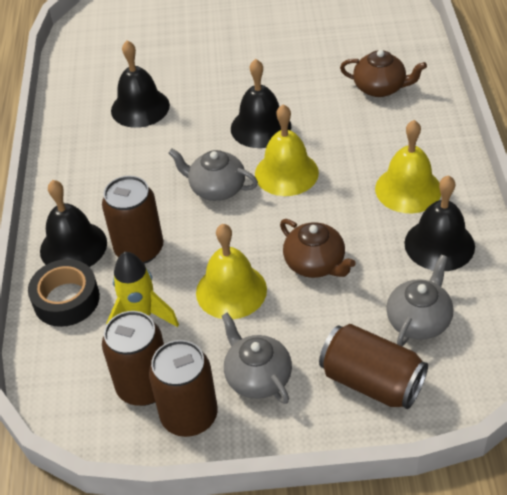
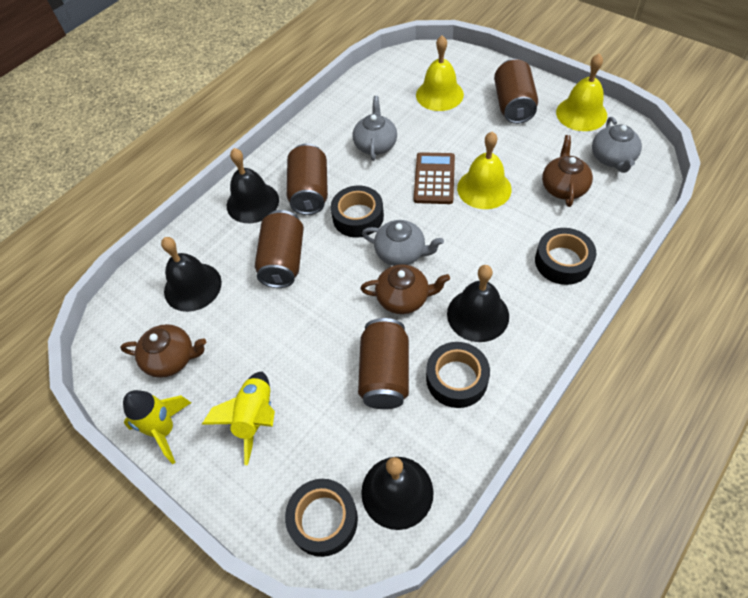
black tape: [28,259,100,327] = 1 -> [285,479,358,557] [331,186,384,238] [426,342,490,408] [535,228,596,285] = 4
brown calculator: none = 0 -> [414,152,455,204] = 1
brown teapot: [280,219,356,278] [340,50,427,97] = 2 -> [120,324,206,378] [361,264,450,314] [542,135,593,207] = 3
yellow rocket: [106,252,179,327] = 1 -> [123,390,191,464] [202,372,275,465] = 2

